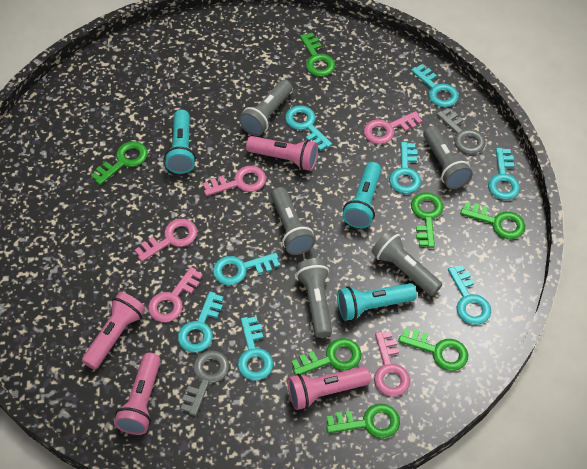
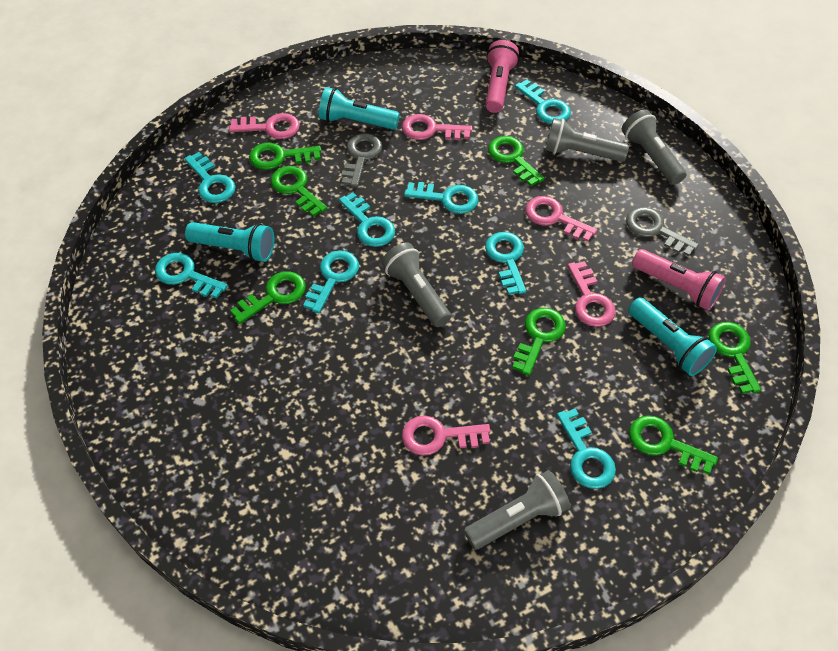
grey flashlight: [239,80,292,136] [271,187,315,255] [296,258,332,338] [371,230,442,296] [423,126,473,189] = 5 -> [381,242,451,327] [464,470,570,550] [545,118,629,162] [622,109,686,185] = 4
pink flashlight: [82,292,146,370] [114,353,161,435] [246,136,318,171] [288,366,371,410] = 4 -> [485,40,519,113] [632,249,726,311] = 2

